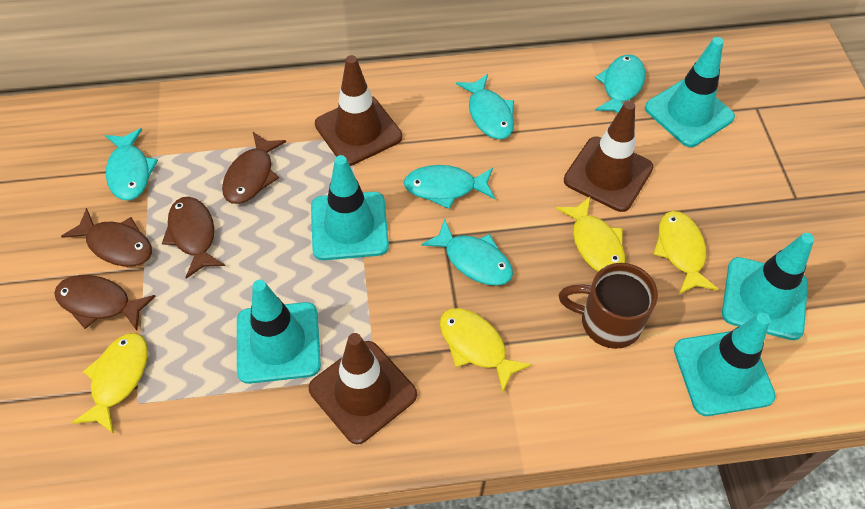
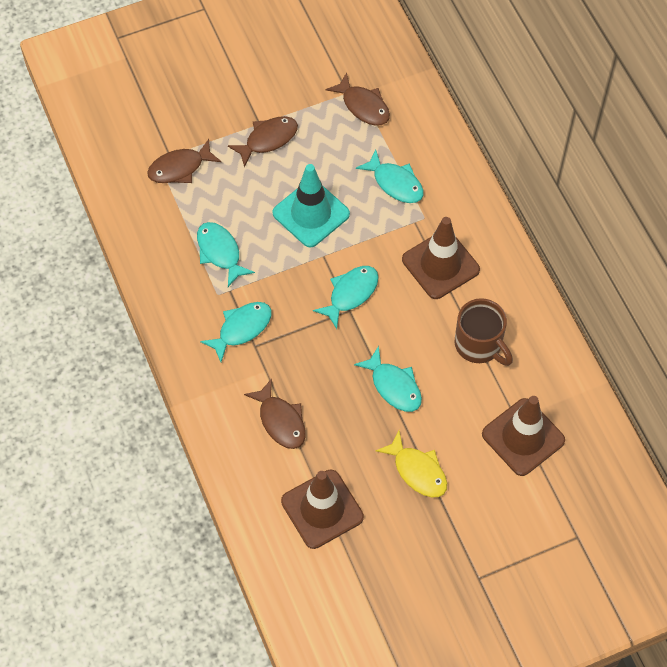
turquoise traffic cone: [237,280,321,384] [311,155,389,260] [645,37,735,147] [674,313,776,416] [722,233,814,340] = 5 -> [272,164,350,248] = 1
yellow fish: [72,333,148,434] [440,308,532,393] [556,197,625,272] [653,211,718,294] = 4 -> [375,431,447,497] = 1

